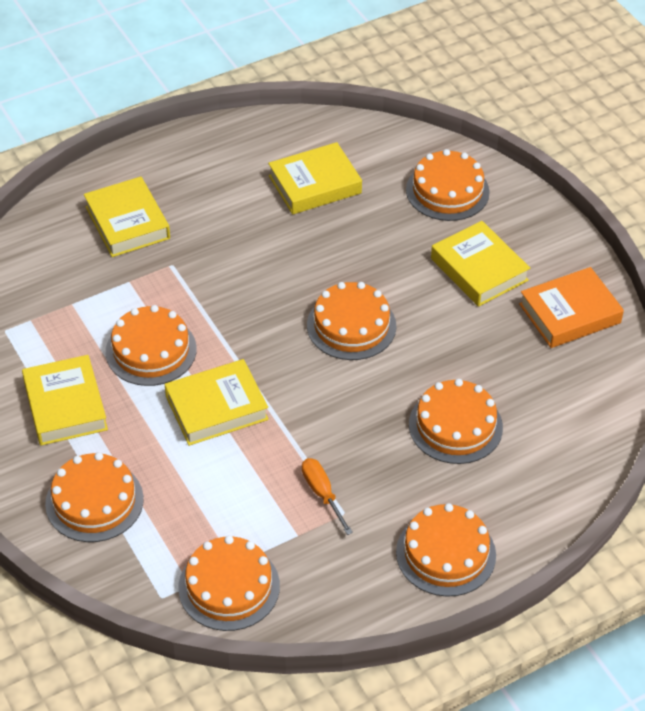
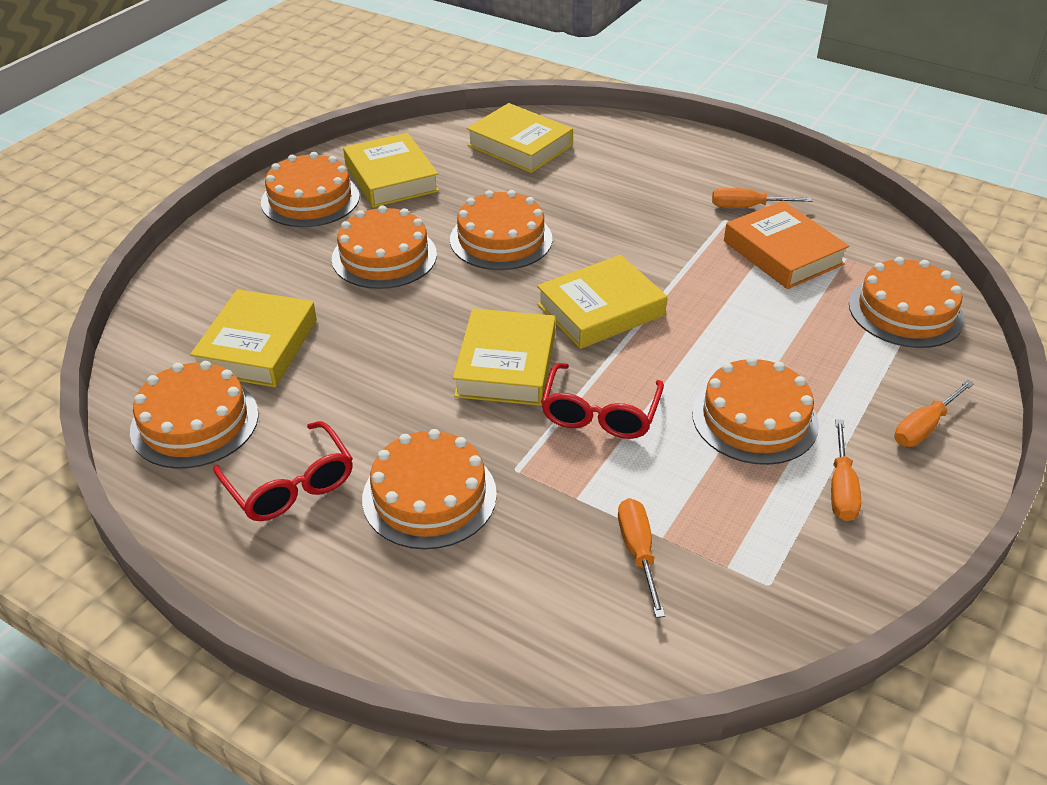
orange screwdriver: [302,458,353,535] = 1 -> [618,498,665,618] [712,188,812,208] [831,419,861,521] [894,380,974,447] = 4
red glasses: none = 0 -> [213,421,353,521] [541,363,664,439] = 2

